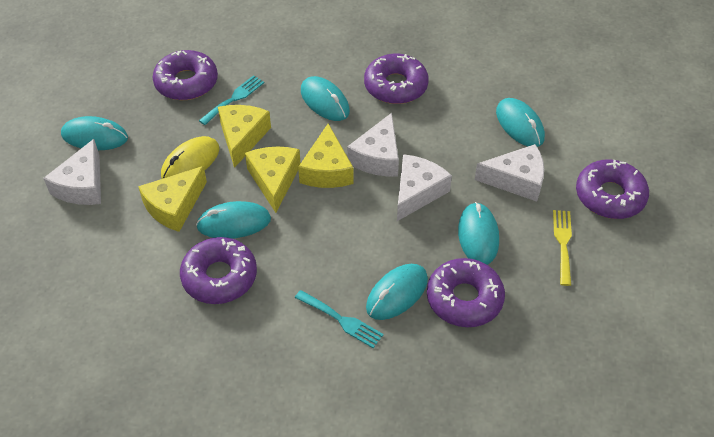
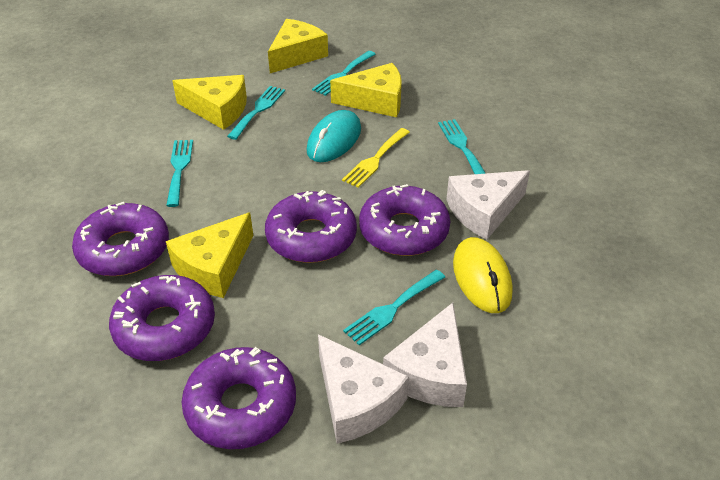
turquoise fork: [199,75,264,125] [295,290,384,348] = 2 -> [166,140,193,207] [227,86,285,140] [312,51,375,96] [343,270,445,345] [438,119,486,174] = 5
turquoise mouse: [61,116,128,150] [196,201,271,239] [301,76,350,121] [366,264,428,320] [458,202,499,265] [496,98,545,147] = 6 -> [307,110,361,162] = 1
white cheese: [43,139,101,205] [347,113,399,176] [397,154,452,221] [475,144,544,202] = 4 -> [318,334,409,444] [383,303,467,407] [446,170,530,240] = 3

